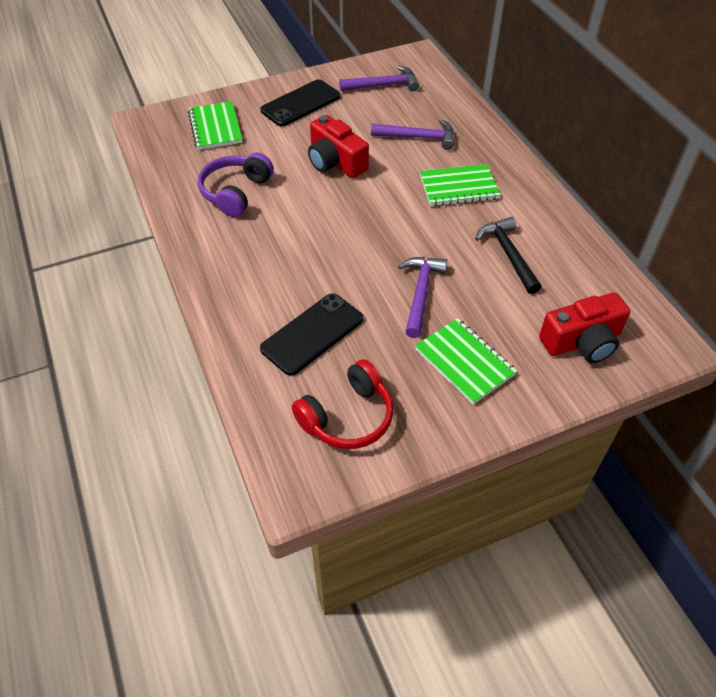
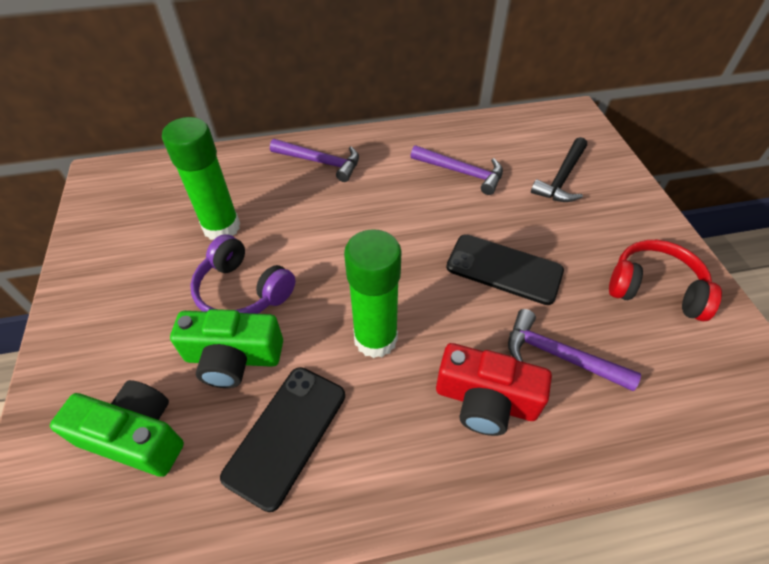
green camera: none = 0 -> [50,380,184,477] [170,309,283,388] = 2
green glue stick: none = 0 -> [162,117,240,240] [344,229,402,358] = 2
green notebook: [188,101,242,150] [415,318,517,404] [420,164,500,206] = 3 -> none = 0
red camera: [308,115,369,178] [539,292,630,363] = 2 -> [436,343,552,436] = 1

